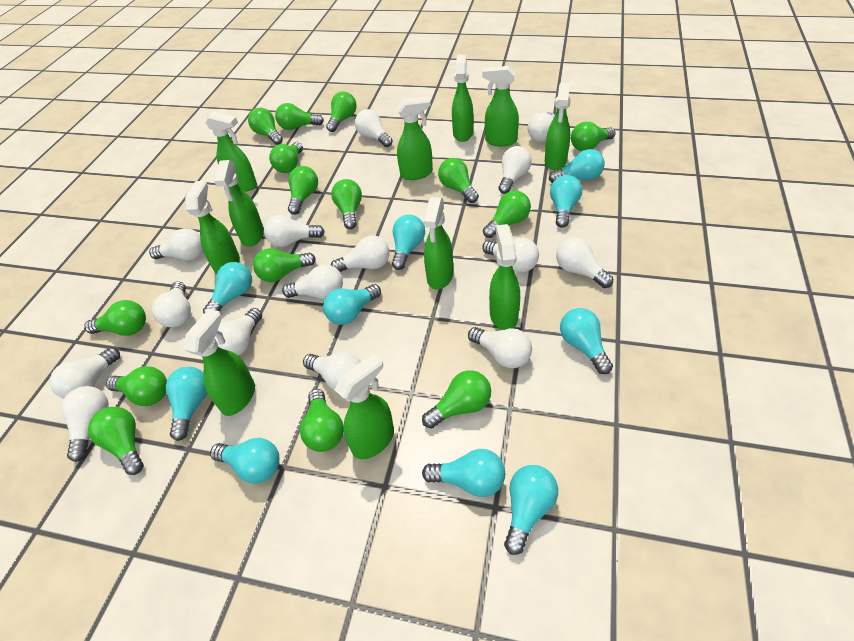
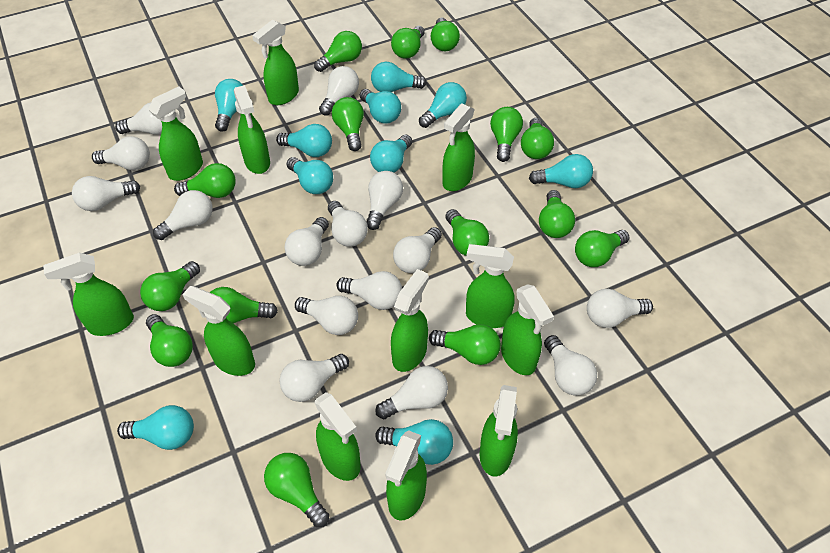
green spray bottle: [184,309,255,416] [185,181,240,275] [205,112,257,192] [214,160,264,247] [335,353,394,459] [396,96,433,180] [423,197,453,289] [452,54,473,142] [482,66,519,147] [489,224,520,330] [545,83,571,170] = 11 -> [43,253,134,336] [148,87,203,181] [182,286,255,376] [234,85,270,174] [252,20,299,105] [315,392,361,481] [385,430,427,521] [391,269,429,372] [442,104,475,191] [466,244,515,328] [479,385,518,476] [501,284,554,375] = 12

